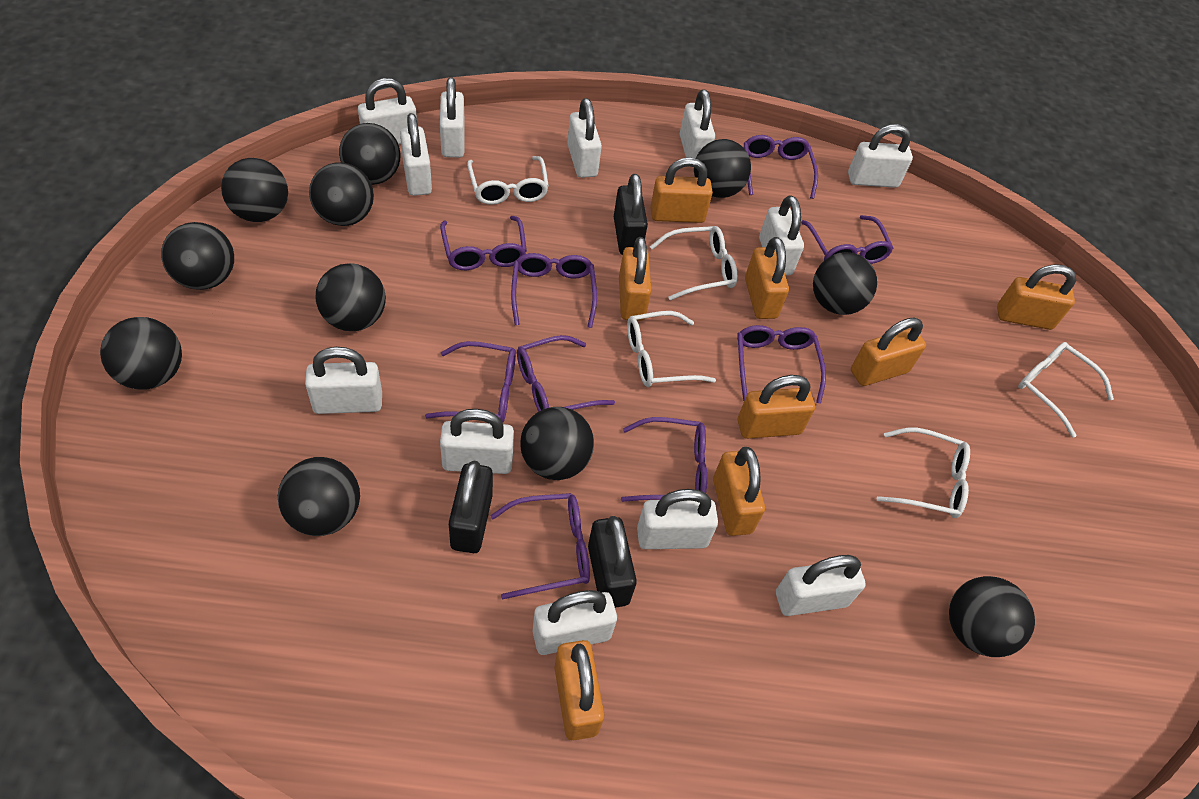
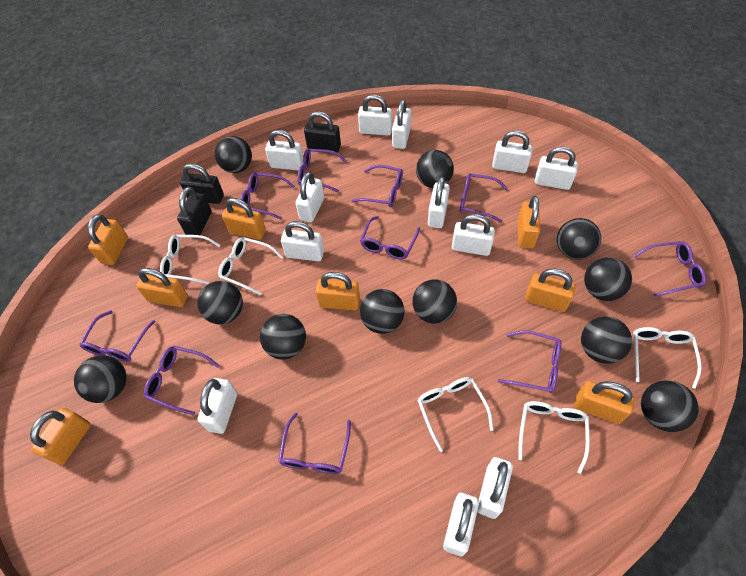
purple glasses: [425,341,516,423] [440,216,527,270] [490,493,590,599] [511,253,597,328] [517,335,615,412] [621,417,707,502] [737,325,826,404] [744,135,818,199] [801,215,894,264] = 9 -> [79,310,155,362] [144,346,220,415] [240,172,295,220] [278,412,351,474] [298,149,347,192] [351,165,403,207] [360,216,420,259] [460,173,508,223] [498,331,561,393] [634,241,706,297] = 10

